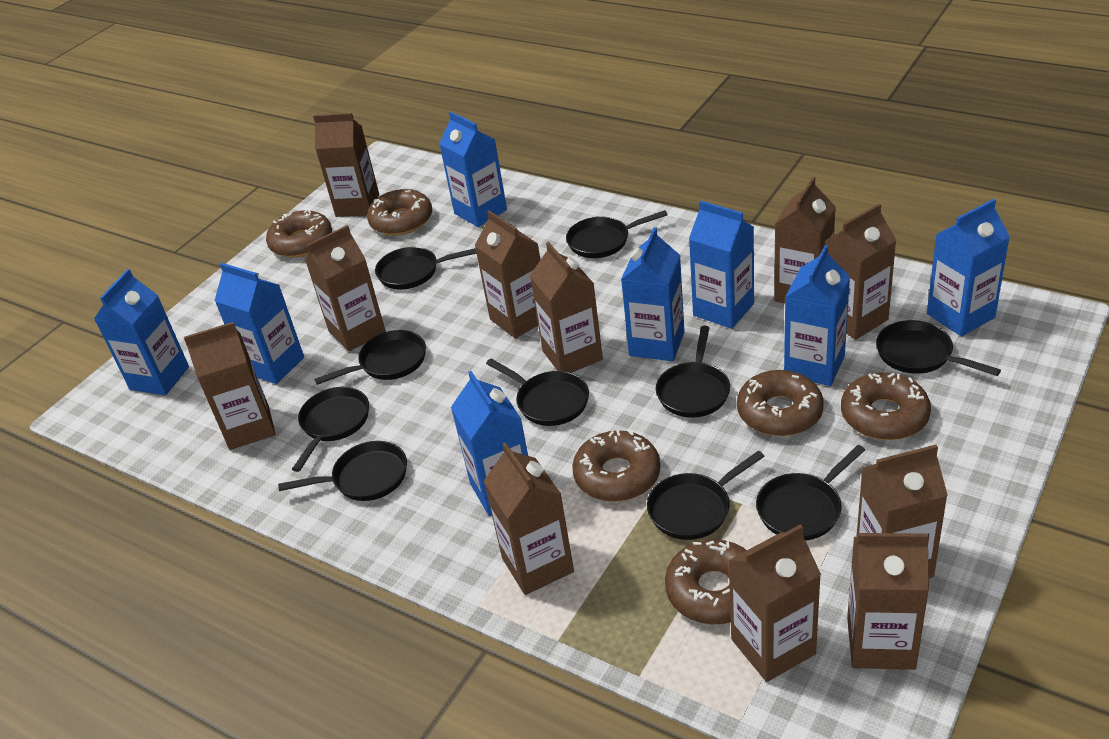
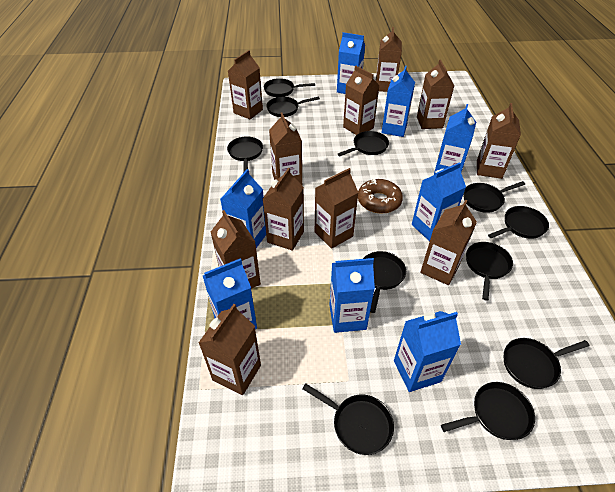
black pan: [278,441,407,501] [292,387,369,472] [314,330,426,385] [375,247,477,289] [486,359,589,426] [566,210,668,258] [647,451,765,540] [656,326,730,418] [756,445,865,541] [876,320,1001,376] = 10 -> [227,136,263,173] [264,78,315,97] [266,96,320,117] [302,384,394,455] [338,131,389,156] [363,251,406,313] [441,382,535,440] [463,181,525,213] [466,242,513,301] [488,206,549,239] [504,338,589,389] = 11
brown donut: [266,209,332,258] [367,189,432,235] [572,430,660,502] [665,539,747,625] [737,370,824,436] [841,372,931,440] = 6 -> [358,179,403,214] = 1

